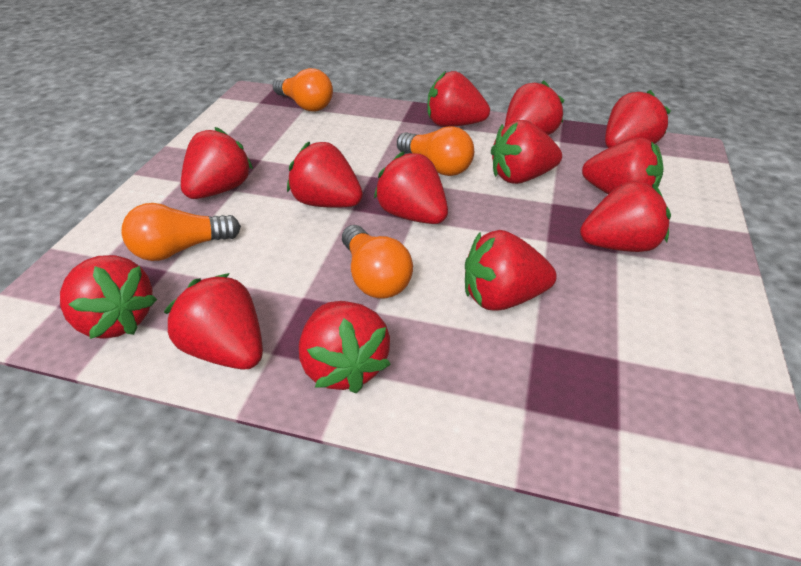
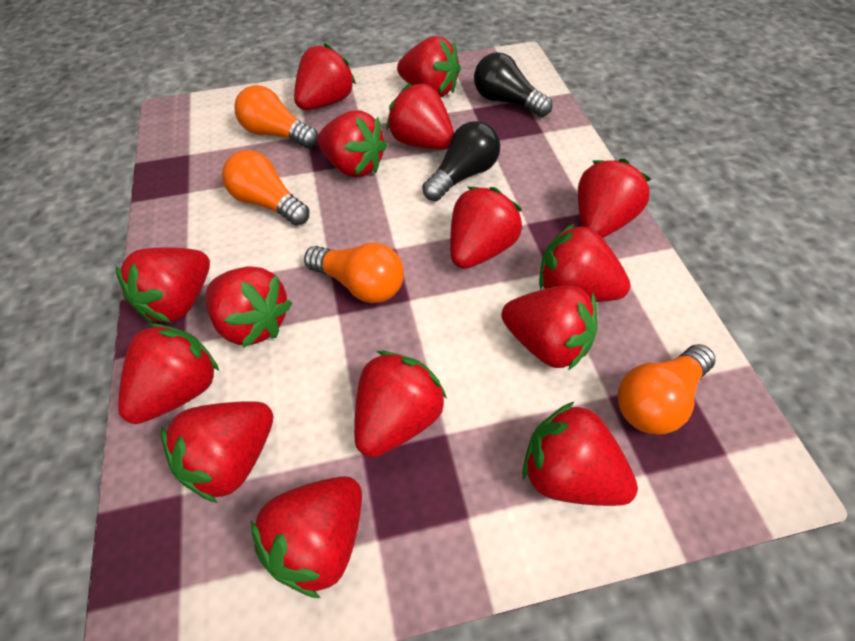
black light bulb: none = 0 -> [422,121,500,201] [474,52,552,117] = 2
red strawberry: [60,255,157,339] [164,273,263,370] [181,127,253,199] [287,142,363,208] [299,301,391,394] [374,151,448,224] [427,71,490,127] [465,230,557,311] [491,120,562,184] [505,81,564,135] [580,181,671,252] [582,137,664,194] [605,90,671,148] = 13 -> [116,247,210,323] [118,323,219,424] [161,401,274,503] [206,266,292,348] [251,477,362,598] [294,43,356,110] [317,110,387,177] [354,351,447,457] [386,83,454,149] [397,36,461,97] [450,187,522,269] [501,285,598,371] [522,401,638,506] [539,223,631,302] [578,159,651,238] = 15

